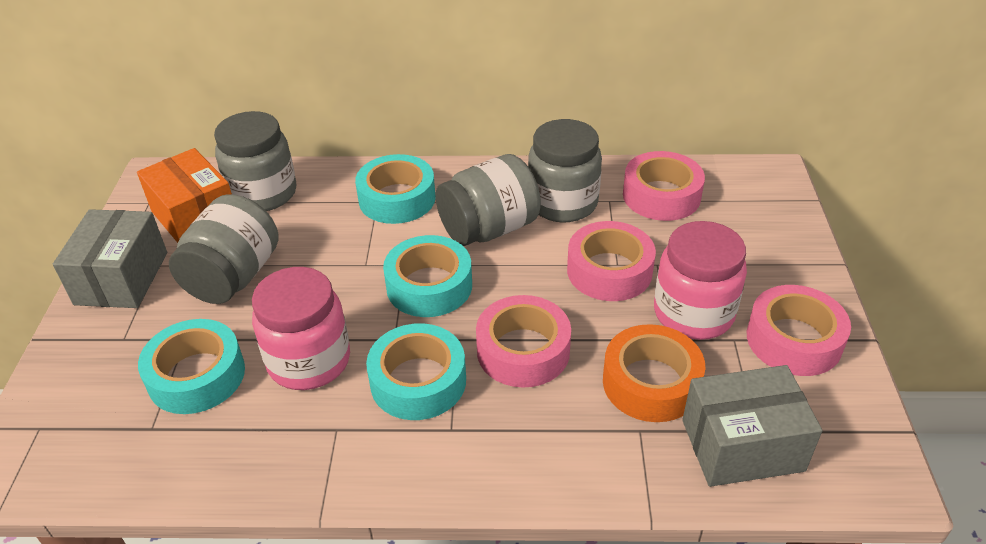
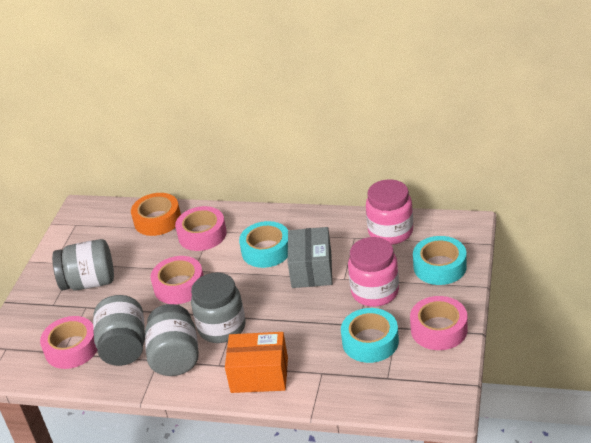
grey box: [53,209,167,308] [682,365,823,487] = 2 -> [288,227,332,288] = 1
turquoise tape: [138,319,245,414] [355,154,436,224] [366,323,466,420] [383,235,472,317] = 4 -> [239,221,288,268] [341,308,399,363] [413,236,467,285] = 3

